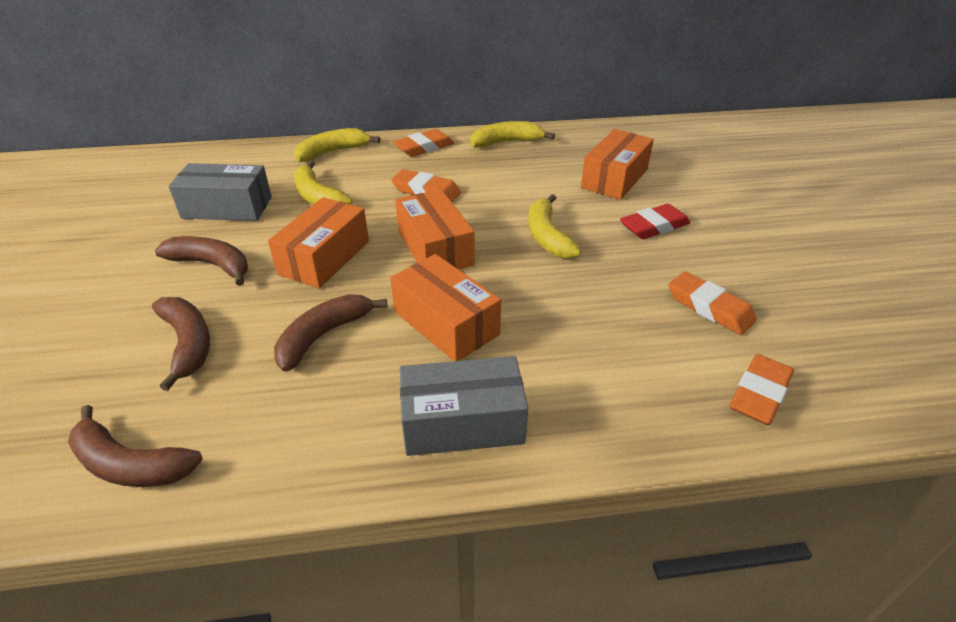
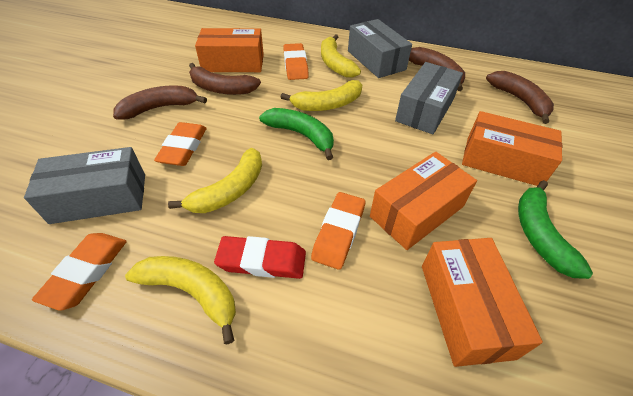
green banana: none = 0 -> [259,108,334,160] [518,180,593,279] = 2
grey box: [169,163,272,221] [400,356,528,456] = 2 -> [24,147,145,224] [348,19,412,78] [395,62,463,134] = 3

